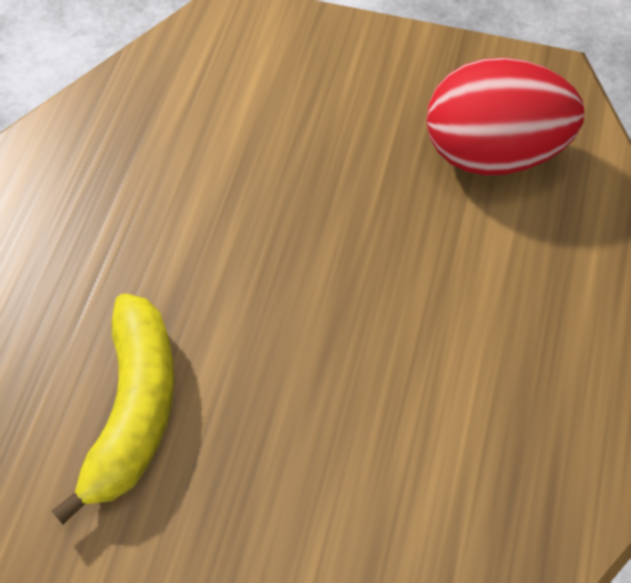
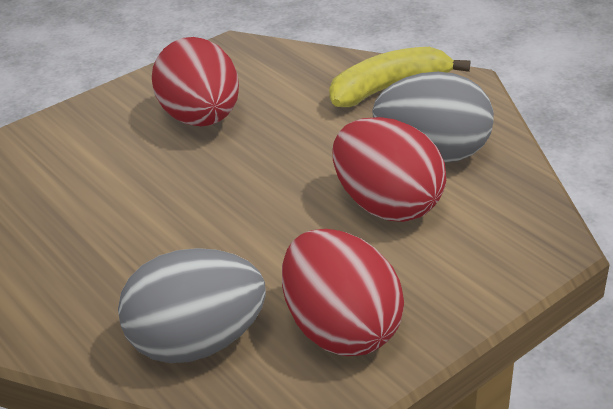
grey egg: none = 0 -> [118,248,266,363] [372,72,494,162] = 2
red egg: [426,58,584,175] = 1 -> [152,37,239,126] [282,229,404,356] [333,117,446,222] = 3

